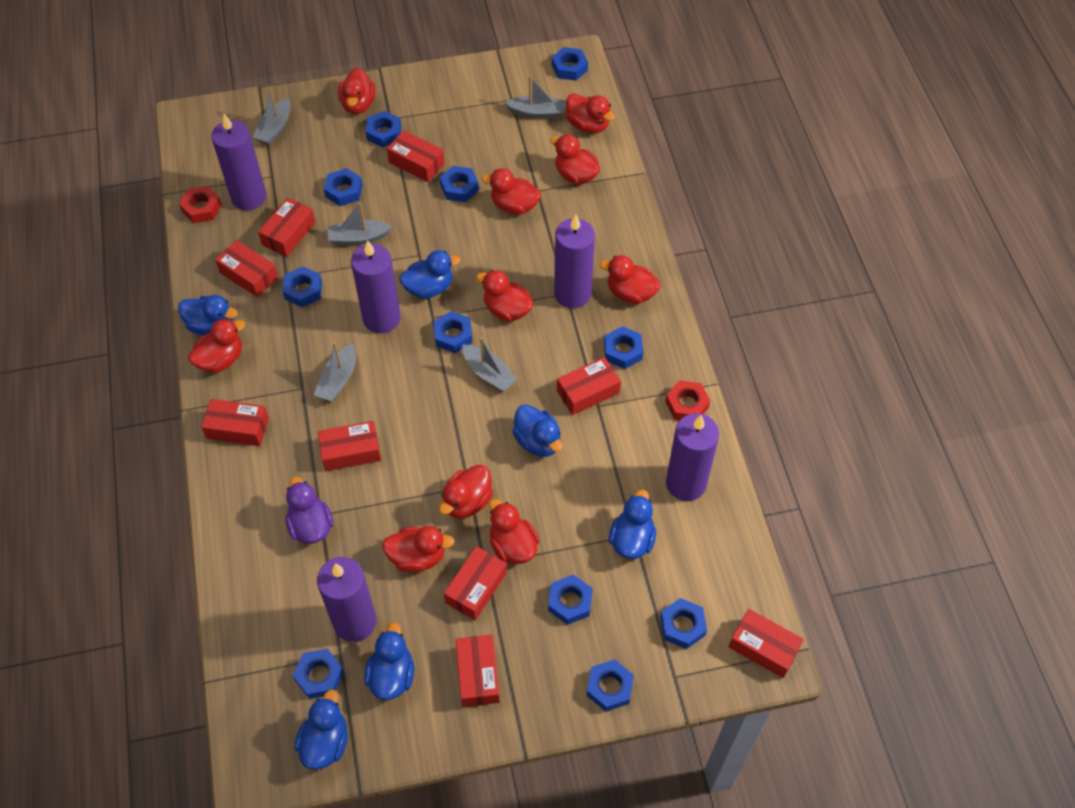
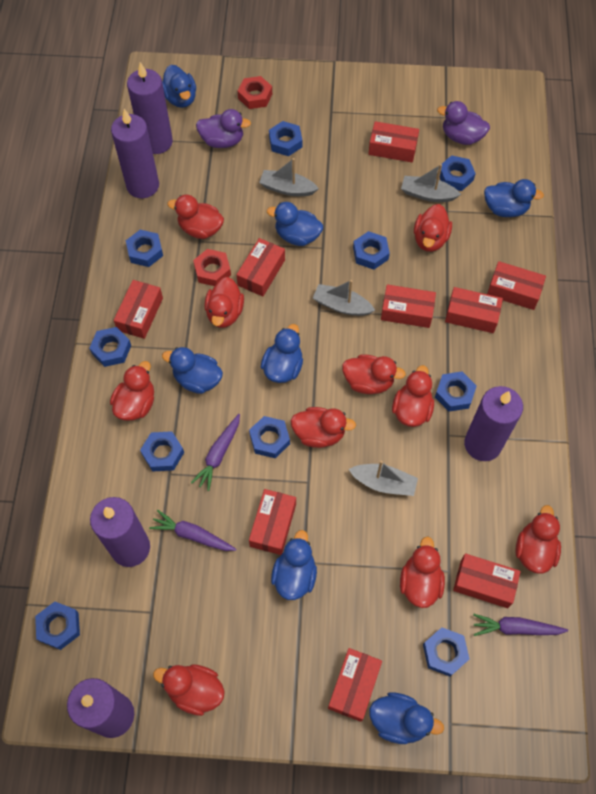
blue duck: [178,295,238,335] [295,690,348,769] [364,622,414,700] [399,250,460,299] [512,404,563,457] [609,490,656,559] = 6 -> [162,65,196,108] [162,347,223,394] [261,324,303,383] [267,202,323,246] [271,530,317,600] [369,692,444,744] [484,179,544,217] = 7
blue nut: [283,266,322,307] [293,649,344,699] [324,168,363,206] [366,111,402,147] [434,311,473,353] [440,166,479,202] [548,575,593,625] [552,47,588,81] [587,659,634,712] [604,326,643,369] [660,598,707,649] = 11 -> [35,601,80,650] [89,327,131,367] [126,230,163,267] [140,431,184,472] [249,416,290,458] [269,121,302,156] [353,231,390,270] [423,627,469,676] [435,371,477,412] [438,155,476,191] = 10
grey boat: [252,87,291,145] [314,342,356,402] [327,202,393,245] [462,337,518,392] [504,75,565,119] = 5 -> [259,158,319,196] [313,280,375,316] [349,460,418,496] [401,164,461,202] = 4
purple carrot: none = 0 -> [149,510,236,551] [191,414,240,491] [473,614,568,636] = 3
purple duck: [285,477,333,544] = 1 -> [196,109,251,148] [437,101,490,145] = 2

